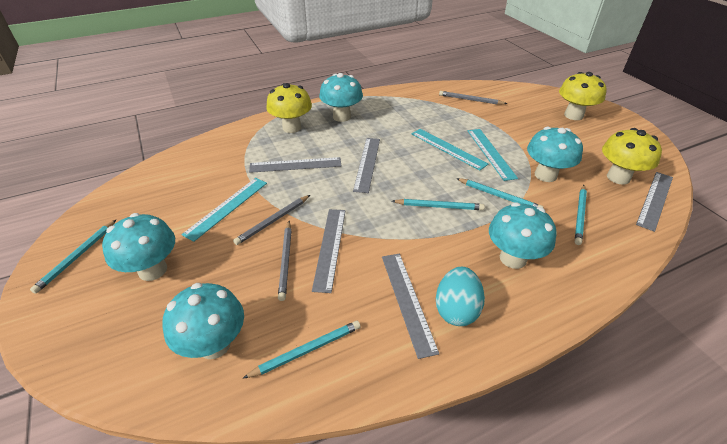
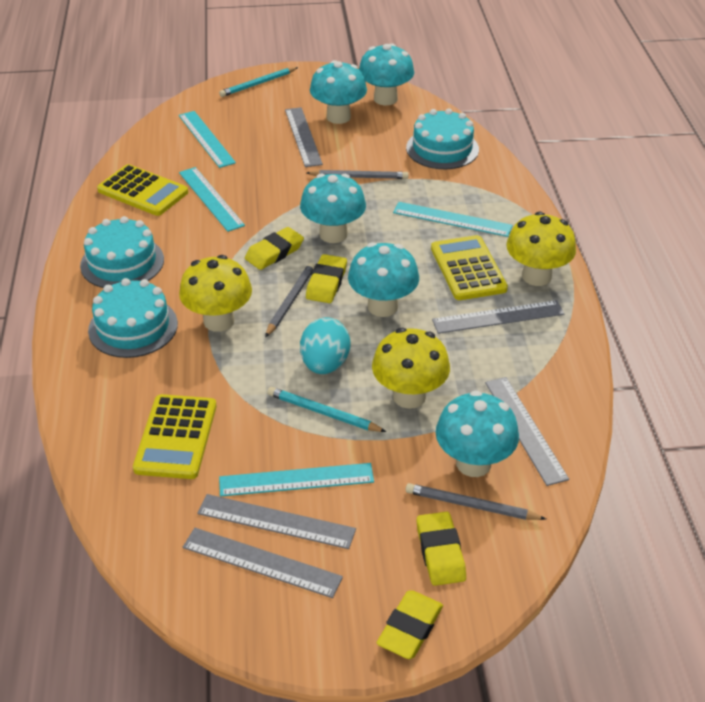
turquoise cake: none = 0 -> [80,216,164,288] [88,278,178,358] [406,108,479,169] = 3
turquoise pencil: [30,220,116,294] [242,321,361,379] [392,199,485,210] [456,178,543,208] [575,185,587,245] = 5 -> [219,67,298,97] [267,387,386,432] = 2
turquoise ruler: [181,178,267,242] [412,129,488,171] [468,129,518,181] = 3 -> [179,111,236,168] [179,167,245,232] [219,463,374,497] [393,202,513,237] = 4
yellow calculator: none = 0 -> [97,164,188,216] [133,394,217,479] [431,235,508,300] = 3
yellow eraser: none = 0 -> [245,227,304,270] [306,254,347,303] [377,590,443,659] [417,512,466,586] = 4

